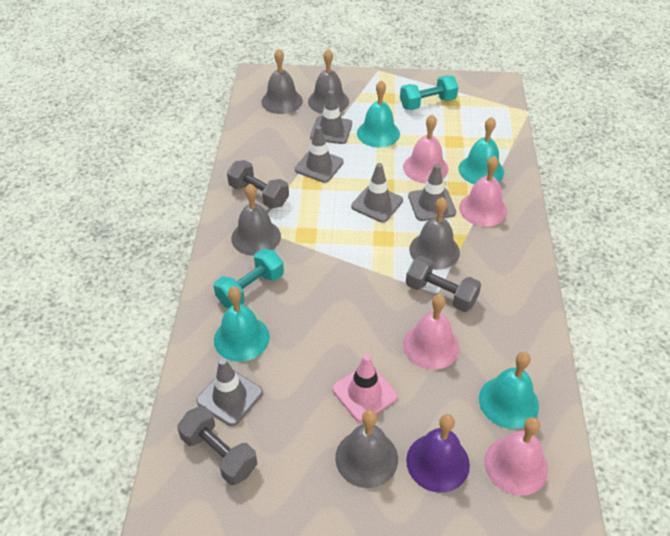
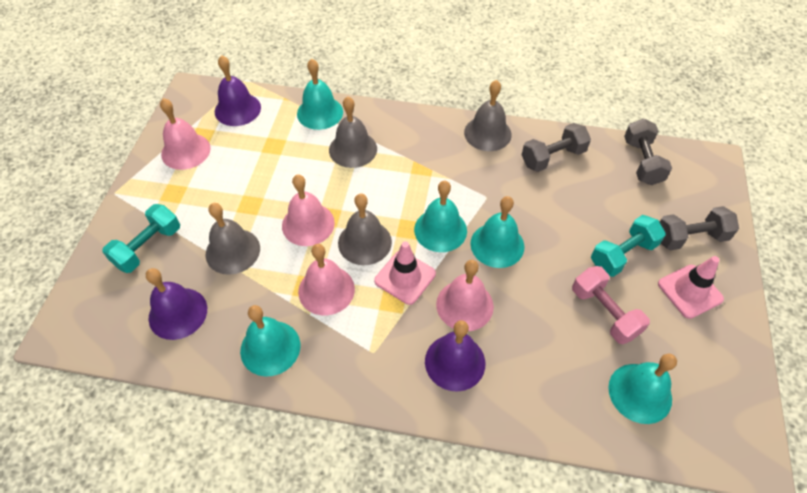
grey bell: [231,184,281,256] [261,48,303,114] [308,49,349,114] [335,410,398,488] [409,197,460,270] = 5 -> [206,203,260,275] [329,97,377,168] [338,193,392,265] [464,80,512,151] = 4
grey traffic cone: [196,358,263,426] [295,125,344,183] [310,90,352,144] [351,163,403,222] [408,164,456,221] = 5 -> none = 0
pink dumbbell: none = 0 -> [572,266,650,344] = 1
pink traffic cone: [332,354,398,422] = 1 -> [374,241,436,305] [658,256,724,319] = 2
purple bell: [406,414,470,493] = 1 -> [146,268,207,340] [215,55,261,126] [425,320,485,392] = 3
turquoise bell: [214,287,270,362] [357,80,400,148] [458,117,504,184] [479,352,539,429] = 4 -> [240,305,300,377] [297,59,343,130] [414,181,467,252] [470,196,524,268] [608,353,677,424] = 5

